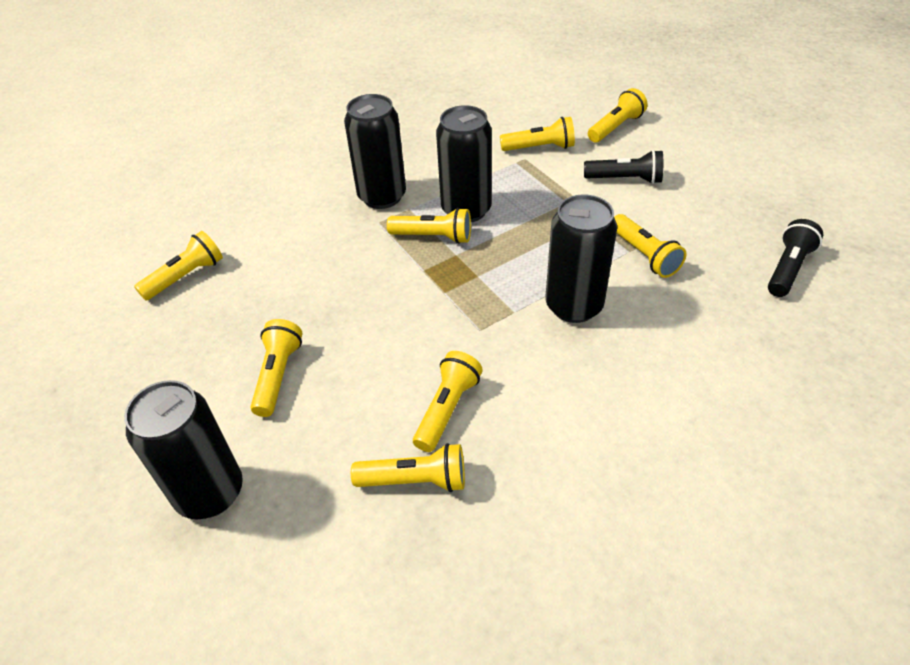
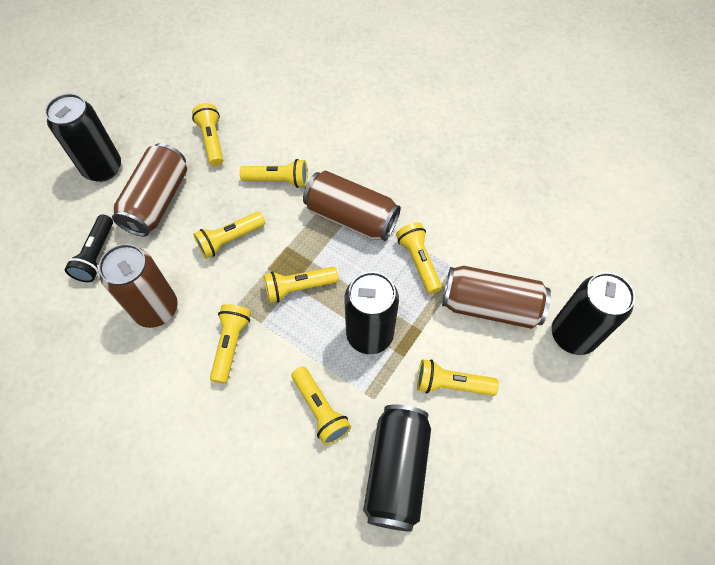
black flashlight: [584,150,663,184] [768,219,823,297] = 2 -> [65,215,113,282] = 1
brown can: none = 0 -> [98,244,178,328] [112,143,187,236] [303,171,401,241] [442,266,551,329] = 4

